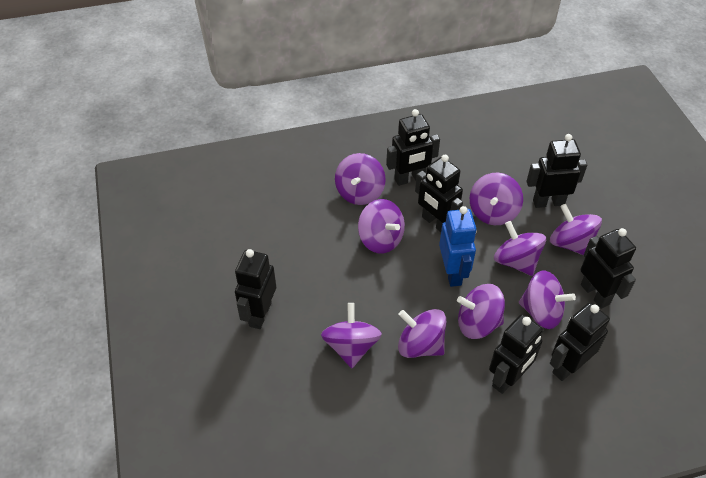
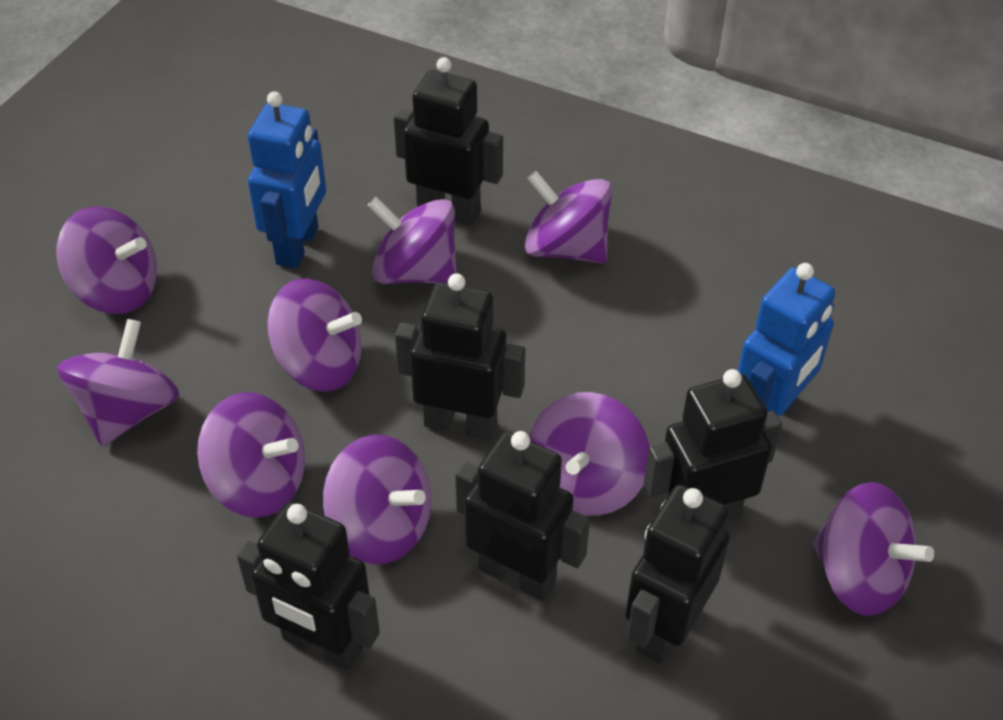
black robot: [235,249,276,329] [386,109,440,186] [415,155,463,232] [489,314,544,394] [527,134,587,208] [550,303,610,381] [580,228,636,309] = 7 -> [237,502,380,670] [394,57,503,226] [395,273,525,440] [455,431,590,601] [625,484,730,665] [644,369,782,521] = 6
blue robot: [439,206,477,287] = 1 -> [248,91,326,269] [738,263,835,416] = 2

